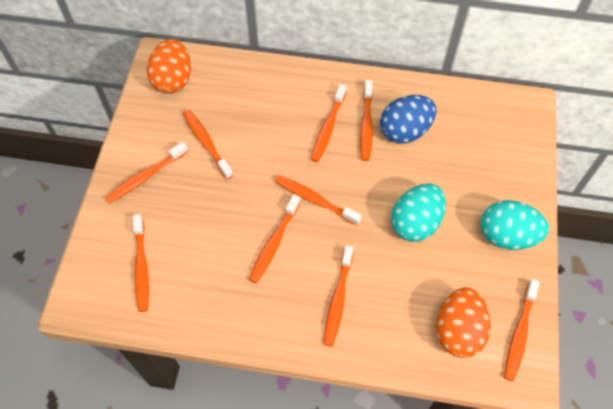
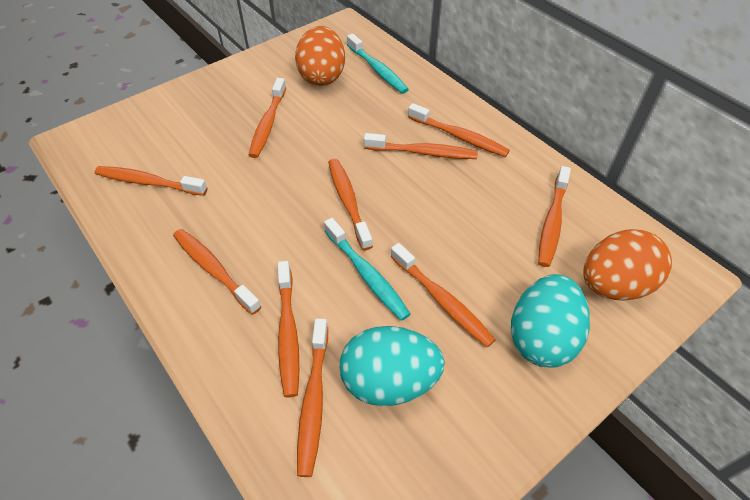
blue egg: [380,95,436,144] = 1 -> none = 0
orange toothbrush: [105,142,188,204] [133,214,149,312] [183,110,233,179] [249,195,301,283] [275,175,362,225] [311,84,347,162] [323,245,353,347] [360,80,373,161] [504,279,540,381] = 9 -> [95,166,207,196] [173,229,261,315] [249,78,286,158] [278,261,299,397] [297,318,328,477] [328,159,373,250] [364,133,478,159] [390,243,496,347] [408,103,510,157] [538,166,571,267] = 10
turquoise toothbrush: none = 0 -> [324,218,410,321] [347,34,409,94] = 2

